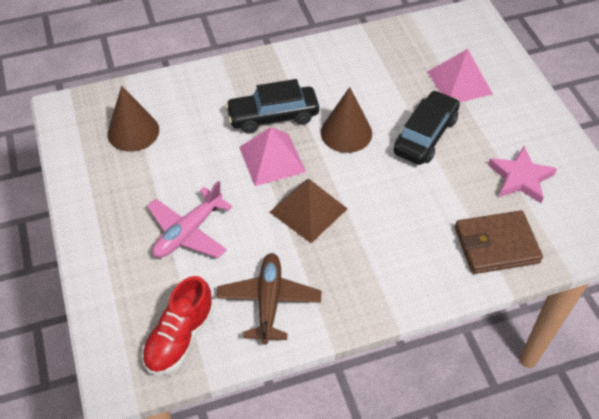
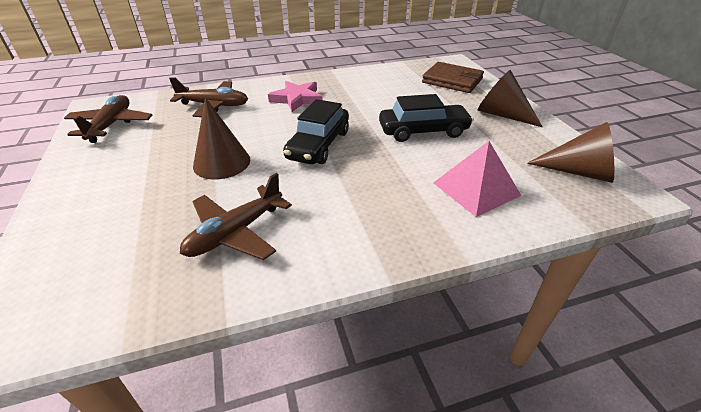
brown cone: [107,86,159,152] [321,87,372,153] = 2 -> [193,98,250,179] [478,70,543,127] [527,122,614,183] = 3
brown plane: [216,253,321,344] = 1 -> [64,95,152,143] [169,77,248,117] [180,173,292,260] = 3
brown pyramid: [269,179,347,243] = 1 -> none = 0
pink plane: [147,181,233,258] = 1 -> none = 0
pink pyramid: [239,127,306,186] [428,49,493,102] = 2 -> [433,141,521,217] = 1
red shoe: [142,276,214,375] = 1 -> none = 0

